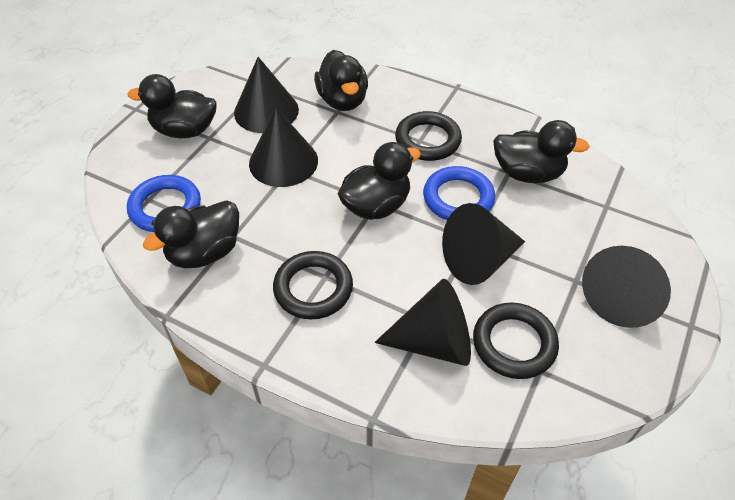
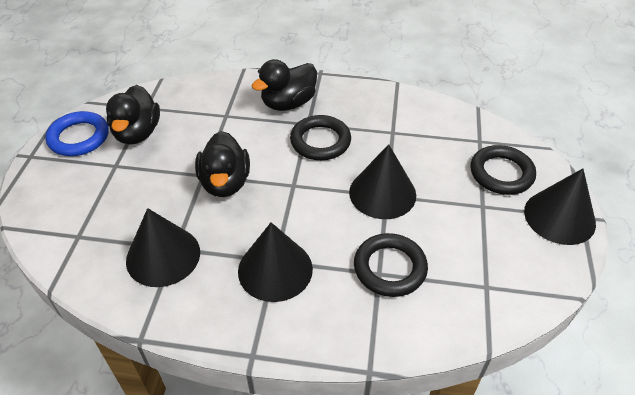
black cone: [234,57,299,133] [249,108,318,187] [374,279,471,366] [442,203,525,285] [582,246,671,328] = 5 -> [126,208,200,287] [238,222,313,302] [349,144,416,219] [524,168,596,245] = 4
black duck: [128,74,217,138] [143,200,239,268] [314,50,368,111] [338,142,421,220] [493,120,590,183] = 5 -> [106,85,160,145] [195,131,250,197] [252,59,317,111] = 3
blue ring: [127,175,201,232] [423,166,495,220] = 2 -> [45,111,109,156] = 1

